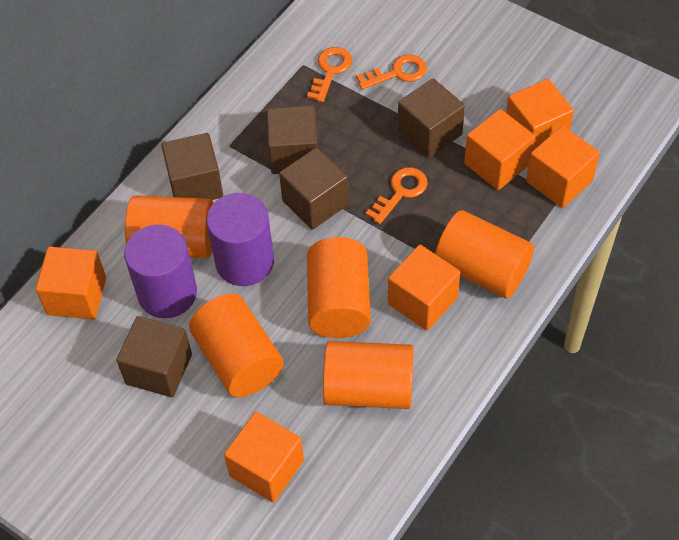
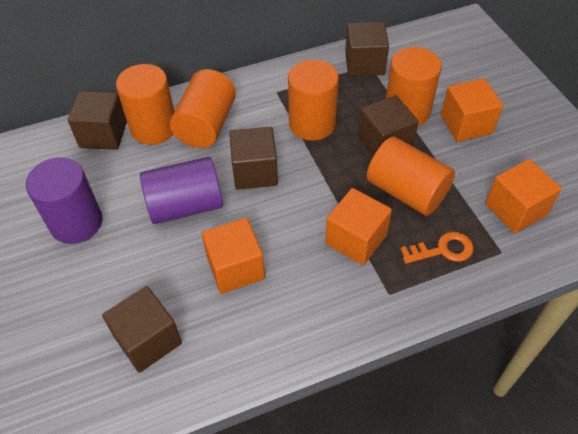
orange cube: [35,247,106,319] [224,412,304,503] [388,245,460,331] [464,109,535,190] [506,79,574,150] [526,126,600,208] = 6 -> [202,218,265,294] [325,188,392,265] [441,78,503,142] [485,159,562,233] = 4
orange key: [307,47,352,102] [356,54,427,89] [365,167,428,224] = 3 -> [400,232,473,264] = 1

